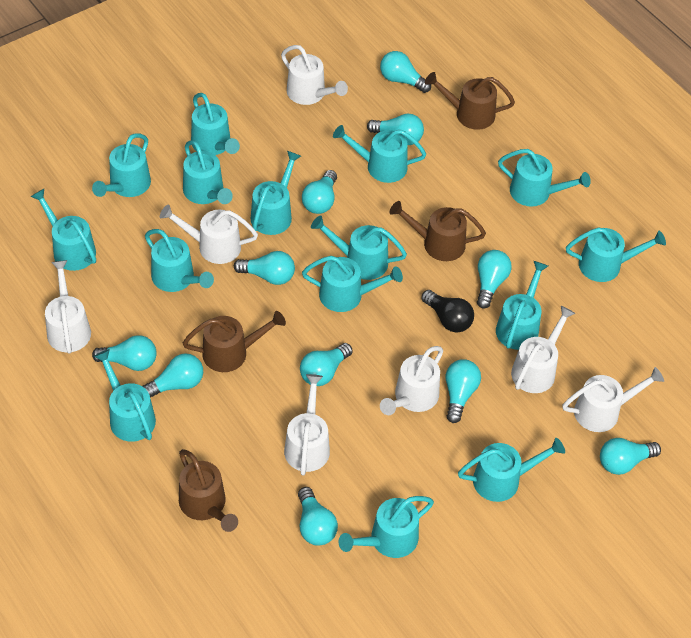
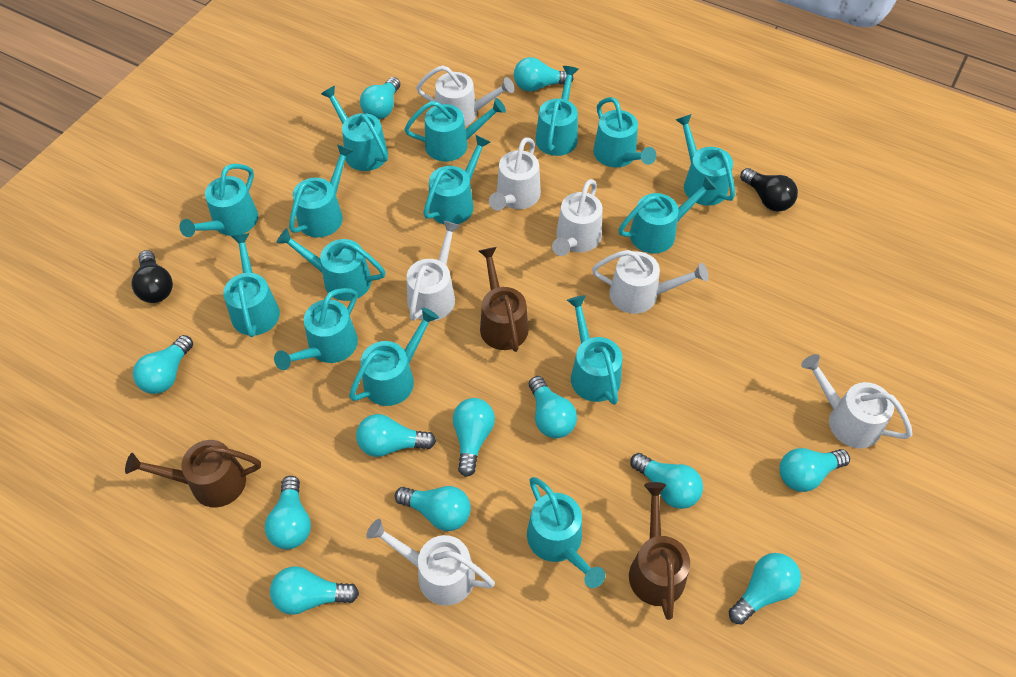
black light bulb: [421,290,474,333] = 1 -> [132,250,173,303] [740,168,798,212] = 2
brown watering can: [179,449,238,532] [183,311,286,372] [390,201,486,261] [425,72,515,130] = 4 -> [125,440,261,507] [479,247,529,352] [629,482,690,620] = 3
turquoise light bulb: [92,335,157,371] [142,353,203,398] [234,251,295,285] [298,487,338,546] [300,343,353,386] [302,170,337,214] [367,113,424,145] [380,51,431,93] [446,359,481,423] [477,250,512,309] [600,438,661,475] = 11 -> [133,335,193,394] [265,476,311,549] [270,566,359,615] [356,414,436,457] [360,77,400,119] [395,486,471,531] [453,398,495,477] [514,57,574,91] [529,376,577,438] [630,453,703,509] [729,553,801,625] [780,448,850,492] = 12

